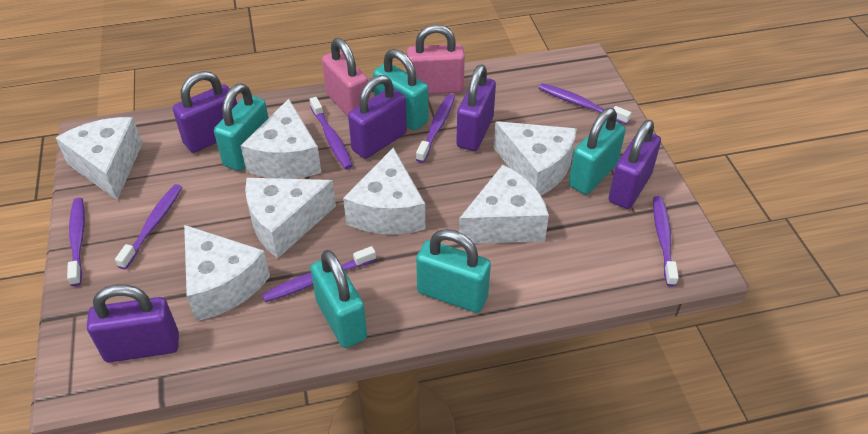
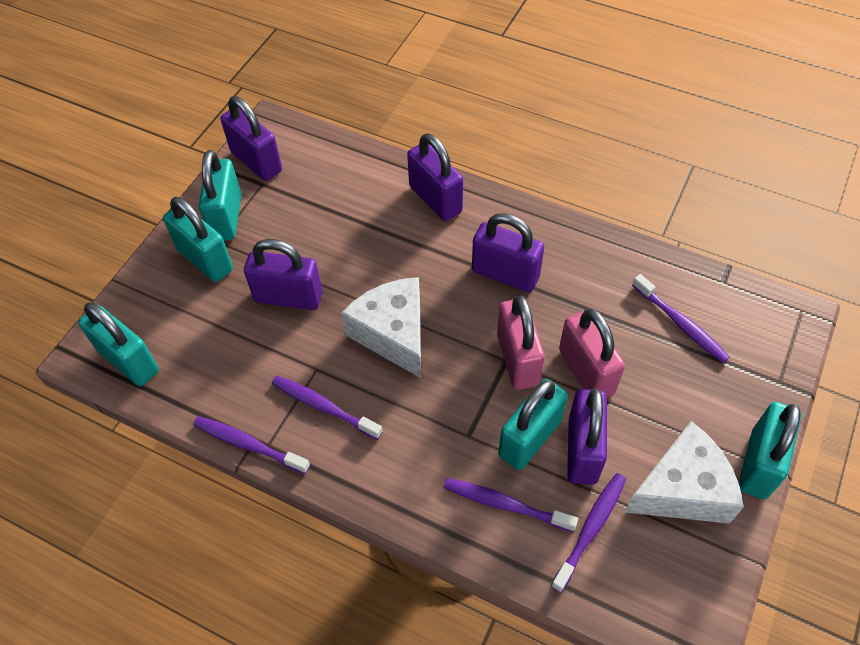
purple toothbrush: [67,198,85,286] [115,184,182,269] [262,246,376,302] [310,97,353,169] [416,94,455,163] [539,83,631,125] [653,196,679,287] = 7 -> [193,416,310,474] [272,375,383,440] [444,478,578,532] [551,473,626,593] [632,274,730,363] = 5
white cheese: [56,117,142,200] [184,225,270,321] [240,99,321,179] [245,178,336,258] [343,148,425,235] [459,165,549,244] [494,121,577,195] = 7 -> [341,277,421,378] [625,421,744,524] = 2

